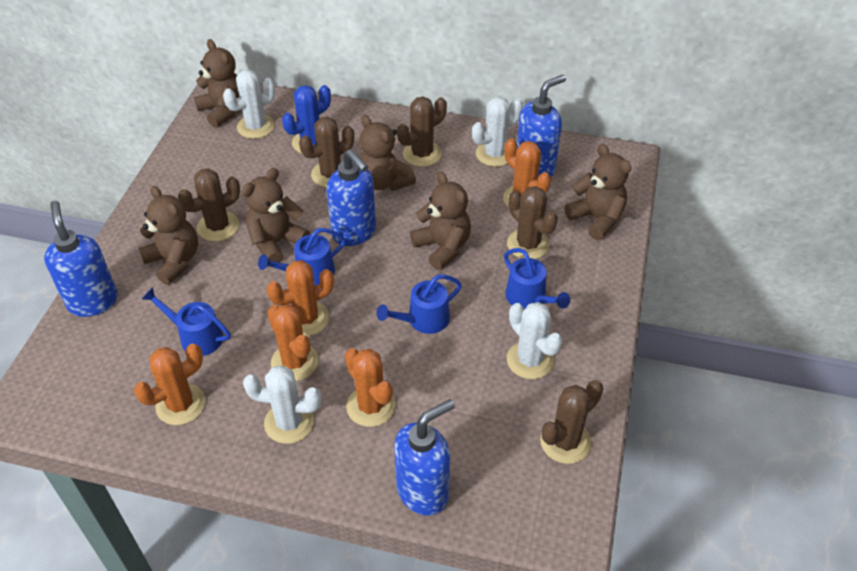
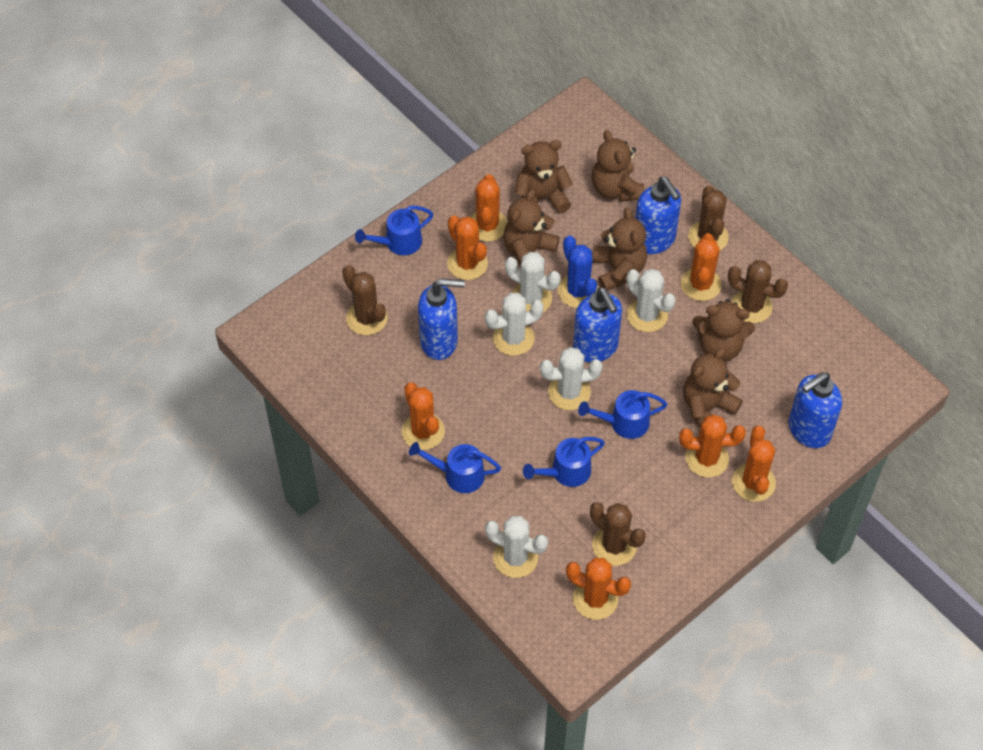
brown cactus: [178,168,240,241] [299,117,354,187] [397,97,447,167] [507,186,558,259] [540,380,604,464] = 5 -> [342,265,388,335] [590,502,646,566] [688,186,729,250] [728,260,788,323] = 4
orange cactus: [134,344,206,425] [266,260,334,336] [267,304,319,381] [345,348,396,427] [503,139,551,208] = 5 -> [402,382,445,450] [447,216,488,280] [471,174,508,242] [566,558,631,620] [679,414,746,478] [681,233,722,301] [732,426,776,502] = 7
white cactus: [223,70,275,139] [243,365,321,444] [472,96,523,167] [507,302,563,379] = 4 -> [485,293,544,356] [485,516,548,578] [505,252,561,312] [540,347,603,410] [626,269,676,332] = 5

